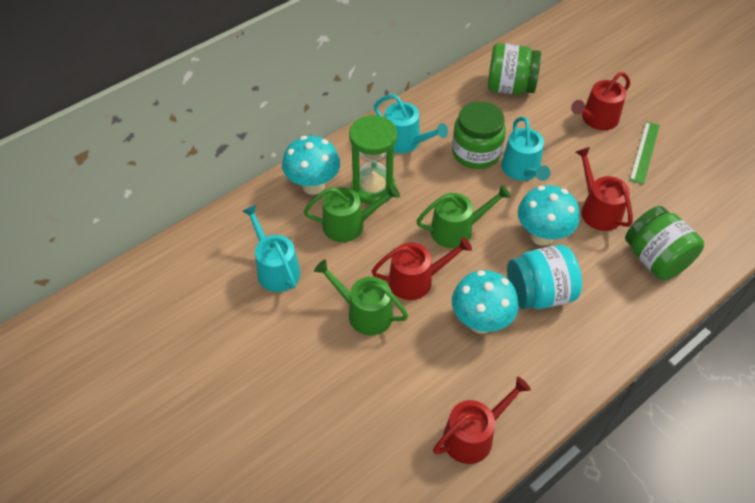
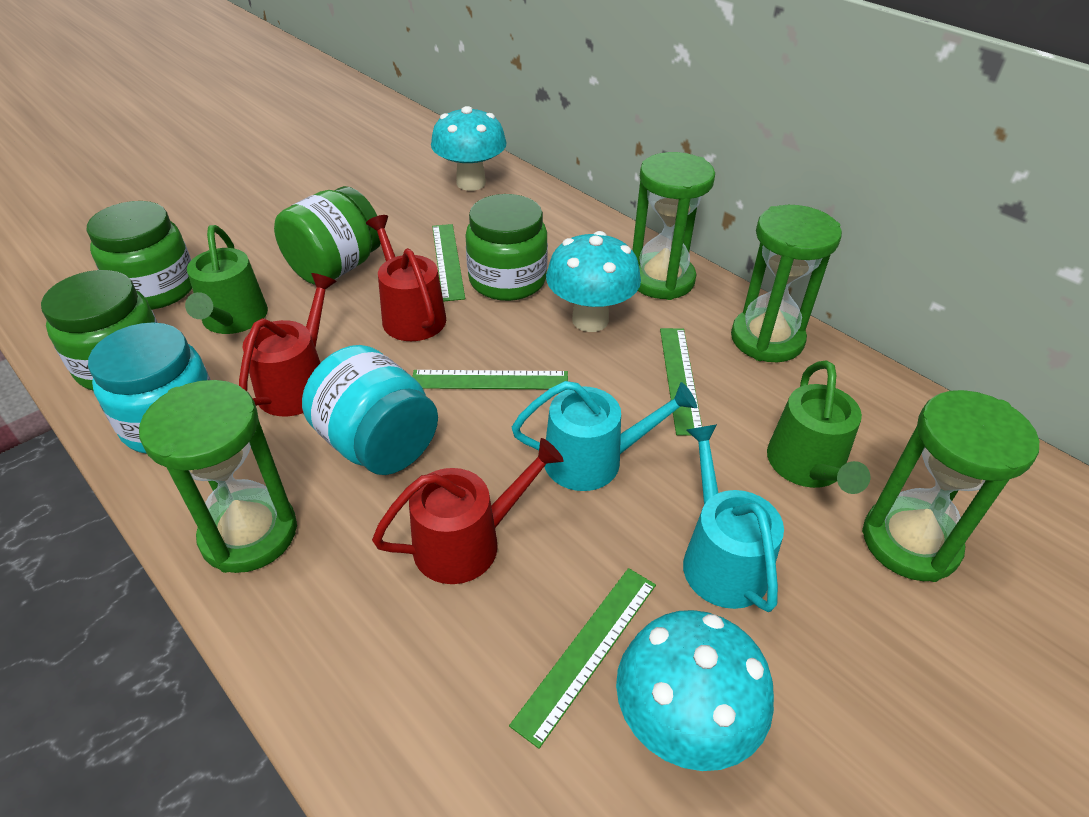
green hourglass: [349,115,397,205] = 1 -> [139,380,297,573] [632,152,715,300] [731,205,842,362] [862,390,1039,582] = 4
green jar: [452,101,506,169] [487,43,541,95] [625,206,704,280] = 3 -> [41,270,158,390] [86,201,192,310] [274,186,381,285] [465,194,548,301] = 4
green ruler: [630,121,660,184] = 1 -> [413,370,568,389] [432,224,465,302] [509,568,656,749] [660,328,702,436] = 4
green watering can: [304,184,400,242] [314,259,408,336] [417,185,511,248] = 3 -> [185,225,268,334] [767,361,871,494] = 2
red watering can: [372,237,472,300] [433,377,531,464] [571,72,630,130] [576,147,633,231] = 4 -> [239,273,337,416] [366,215,446,341] [372,438,564,584] = 3
turquoise jar: [507,245,582,309] = 1 -> [88,322,210,454] [302,345,438,475] = 2
turquoise watering can: [242,205,301,292] [374,94,448,153] [501,117,551,181] = 3 -> [512,381,697,491] [683,424,784,612] = 2

